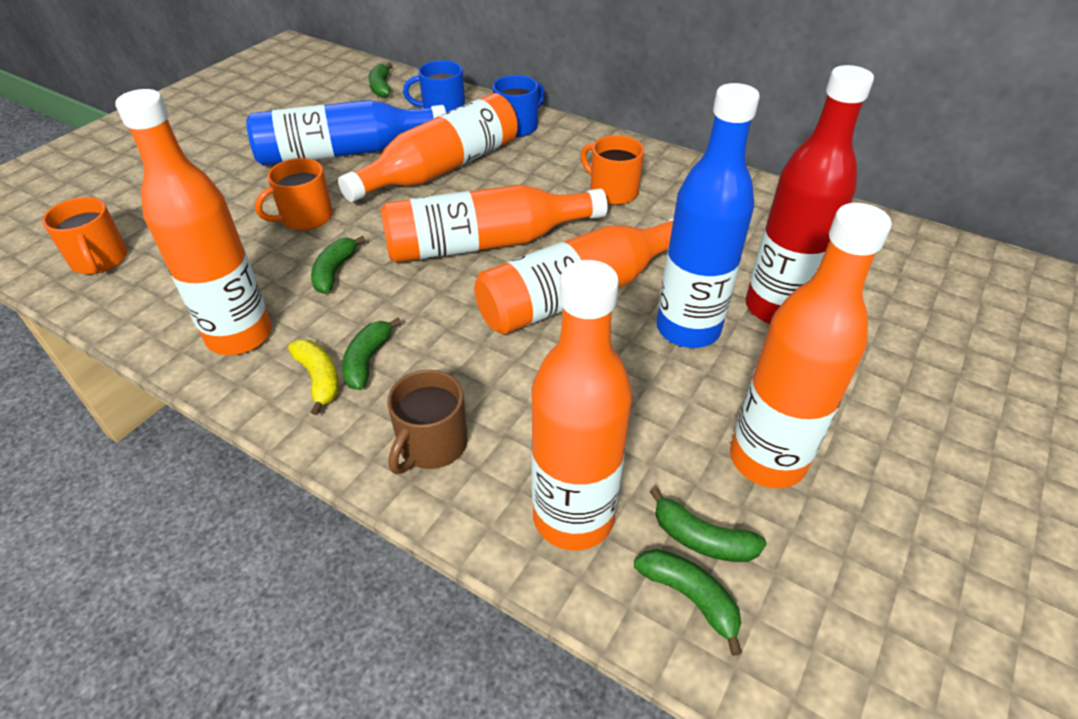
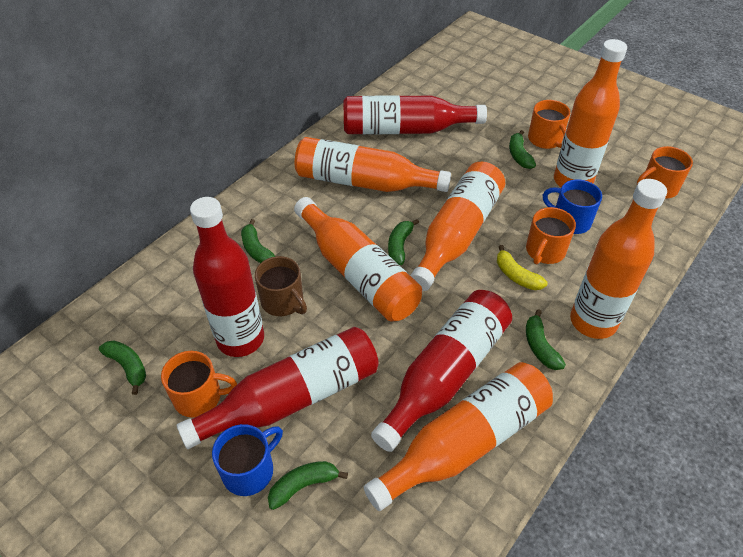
blue bottle: [246,100,446,166] [656,83,760,348] = 2 -> none = 0
green banana: [311,236,366,294] [342,318,402,390] [369,63,393,98] [634,549,742,656] [650,487,767,562] = 5 -> [99,340,146,395] [241,219,276,263] [268,461,348,510] [388,219,419,265] [509,130,536,169] [526,309,566,370] = 6
orange mug: [42,197,127,274] [255,158,333,231] [580,135,644,205] = 3 -> [161,351,237,417] [526,207,576,264] [528,100,570,149] [637,146,693,199] = 4
red bottle: [746,65,874,324] = 1 -> [177,327,379,449] [190,197,264,357] [344,95,487,135] [371,290,512,452] = 4

